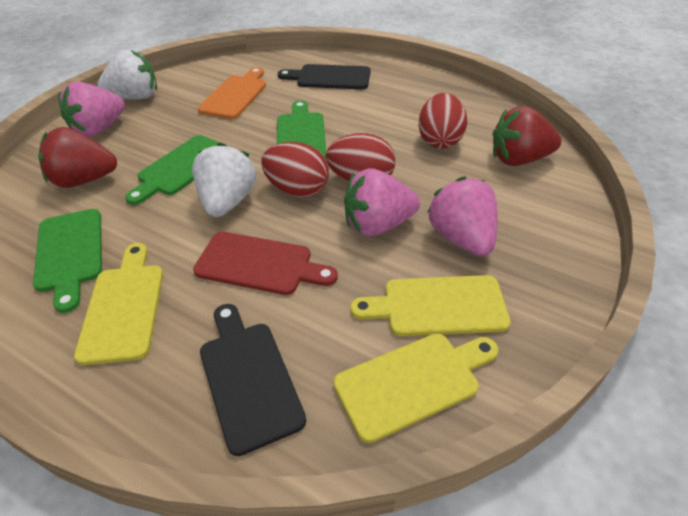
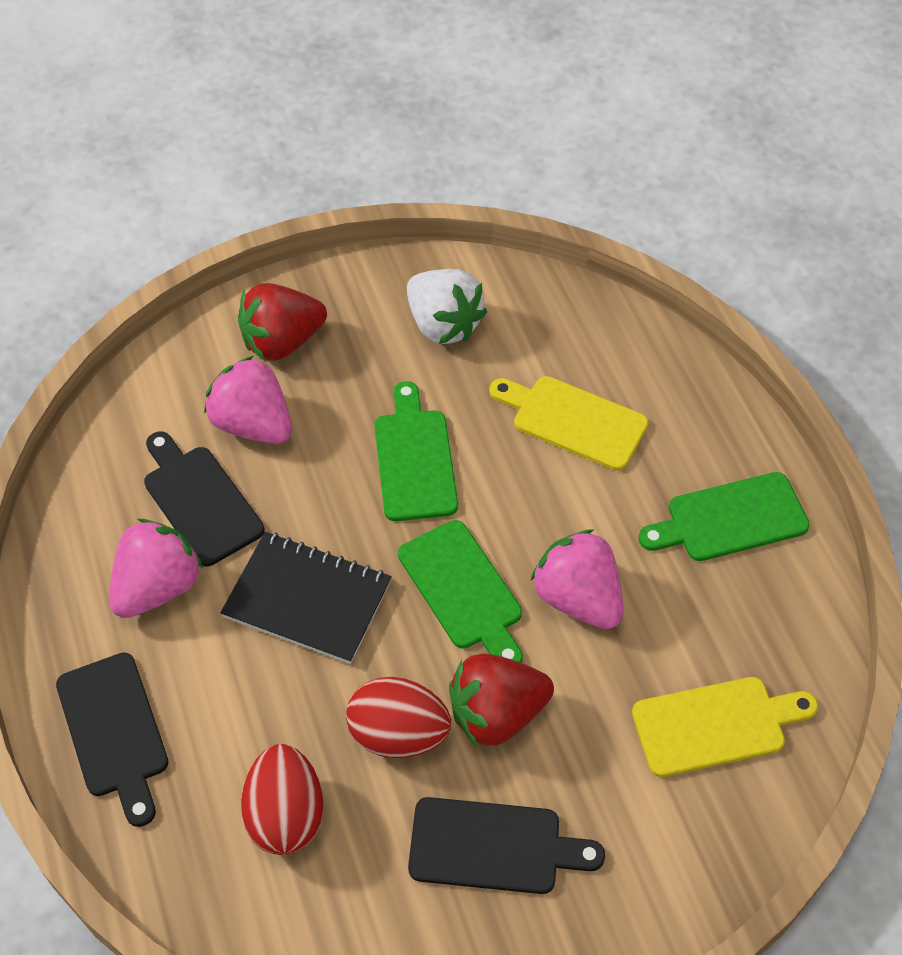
black cutting board: [200,304,306,456] [278,64,371,89] = 2 -> [56,653,168,827] [144,432,265,566] [408,797,605,894] = 3
black notebook: none = 0 -> [220,532,392,664] = 1
orange cutting board: [198,67,266,119] = 1 -> none = 0
red cutting board: [193,232,338,295] = 1 -> none = 0
red egg: [261,142,329,197] [326,133,395,182] [419,93,467,149] = 3 -> [241,744,324,855] [346,677,451,758] = 2
white strawberry: [97,49,157,100] [192,142,256,217] = 2 -> [407,269,487,344] = 1
yellow cutting board: [74,243,163,365] [333,333,499,443] [350,275,511,336] = 3 -> [489,376,649,471] [632,677,818,777] = 2

